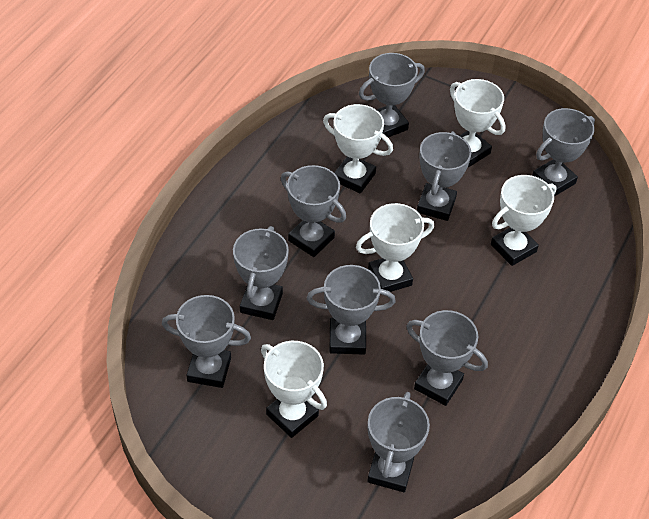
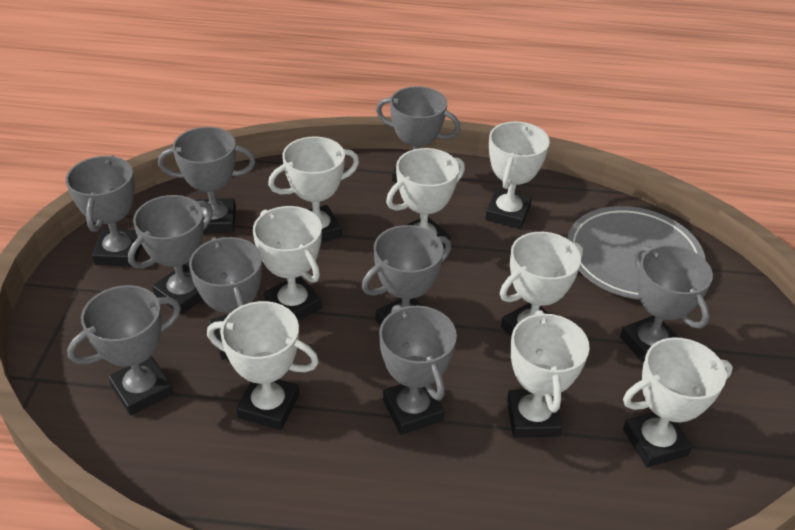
grey plate: none = 0 -> [567,206,706,300] = 1
white trophy: [261,341,327,438] [323,104,393,193] [356,203,434,292] [450,79,505,167] [491,175,556,266] = 5 -> [207,301,319,430] [253,206,322,321] [268,136,359,243] [386,148,465,249] [485,121,550,229] [500,232,583,336] [507,310,590,438] [623,337,733,467] = 8

